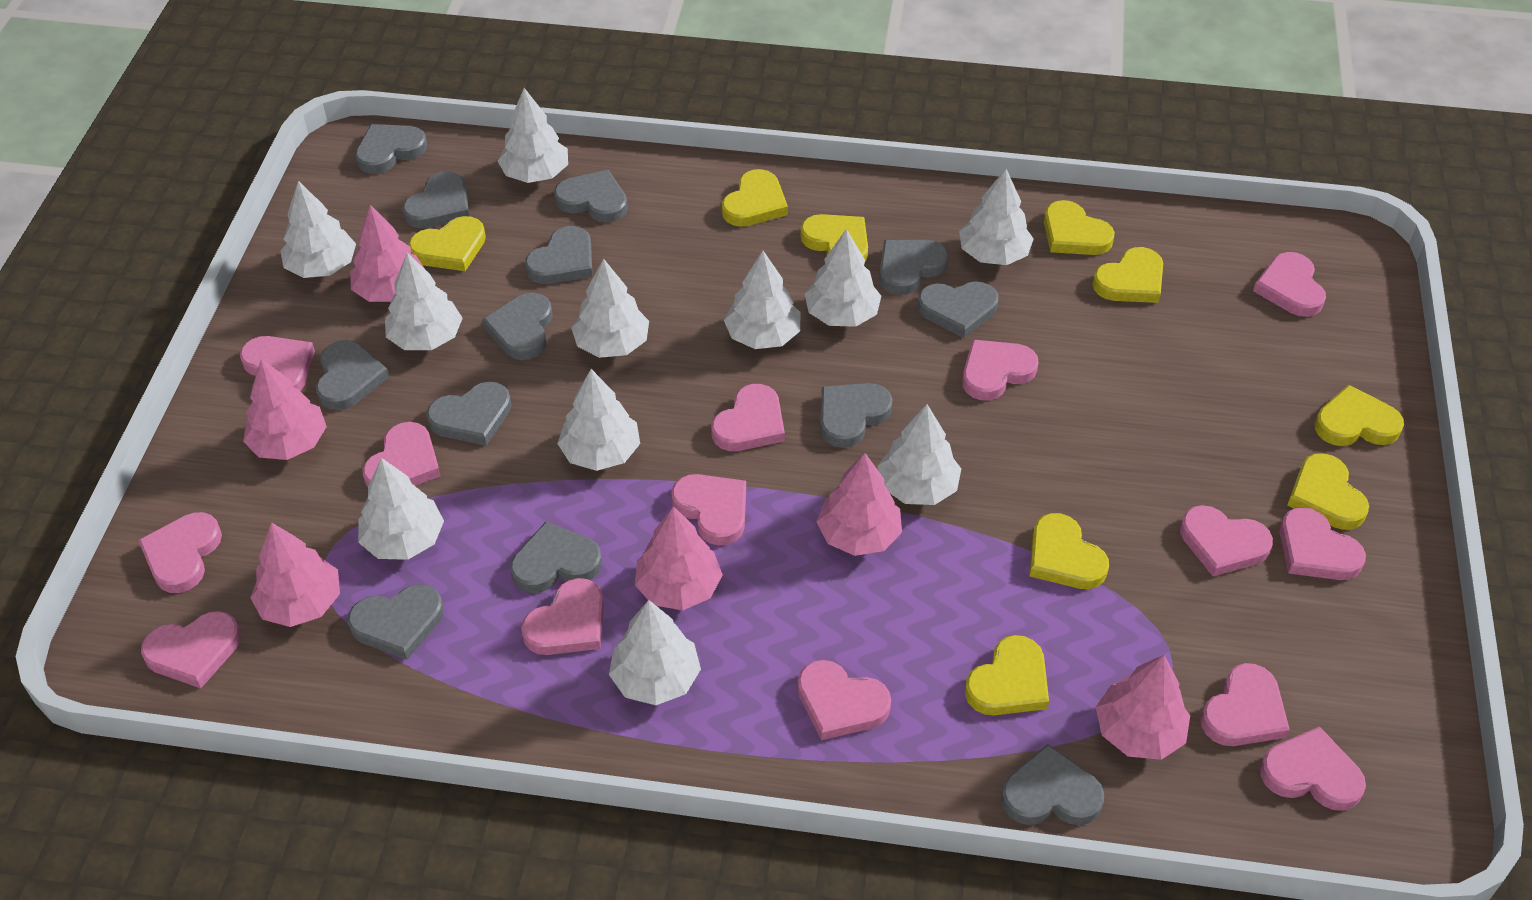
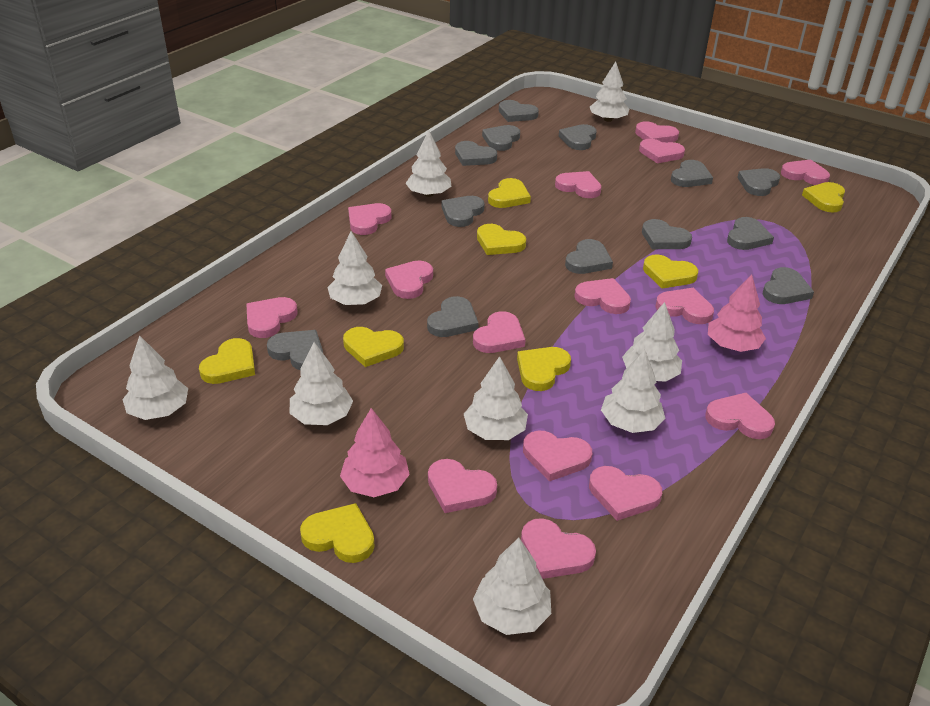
pink heart: [138,512,222,593] [141,611,241,688] [240,336,315,391] [362,422,441,487] [521,578,604,655] [671,474,746,545] [711,384,785,451] [798,660,891,740] [962,339,1039,401] [1180,505,1273,576] [1200,663,1290,746] [1253,252,1326,317] [1260,726,1366,811] [1279,507,1366,580] = 14 -> [246,297,298,338] [348,203,391,235] [385,260,433,299] [428,459,497,513] [473,311,526,353] [521,518,596,579] [523,431,592,481] [555,171,601,198] [574,278,631,314] [589,466,662,521] [635,121,679,142] [639,139,685,163] [655,288,714,324] [705,393,775,439] [781,159,830,185] = 15
pink tree: [243,359,327,460] [250,522,340,627] [350,205,425,302] [635,506,723,610] [816,453,902,556] [1096,655,1190,760] = 6 -> [340,408,410,497] [708,274,766,352] = 2
white tree: [280,181,356,278] [358,458,444,560] [385,253,463,350] [498,88,568,183] [557,369,640,471] [571,259,649,358] [609,600,701,705] [724,251,801,349] [805,229,881,327] [877,404,961,505] [959,169,1034,265] = 11 -> [122,335,188,420] [290,342,353,425] [327,231,382,305] [405,130,452,197] [464,356,528,440] [473,537,551,635] [590,61,629,122] [601,349,665,433] [622,302,682,382] = 9
yellow heart: [409,216,486,271] [722,169,788,227] [800,214,868,262] [965,635,1049,715] [1030,513,1109,589] [1044,200,1115,255] [1092,247,1163,303] [1287,453,1369,530] [1315,385,1404,446] = 9 -> [199,338,255,384] [300,503,374,563] [343,327,404,367] [477,224,526,255] [488,178,531,208] [517,347,571,391] [643,254,698,289] [802,182,845,213] = 8

